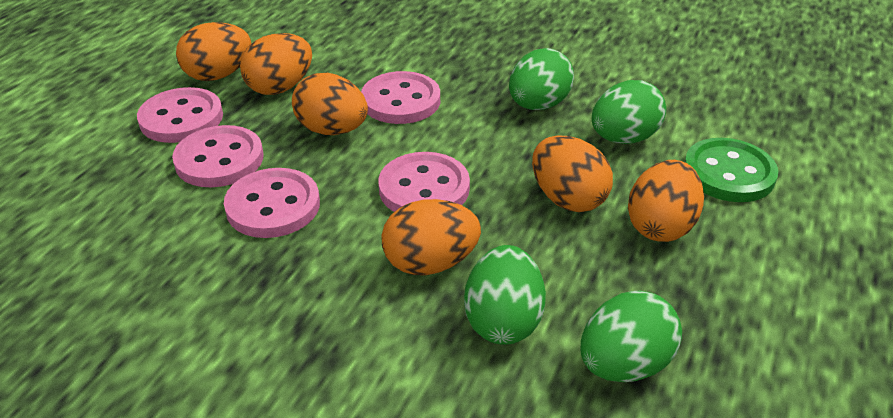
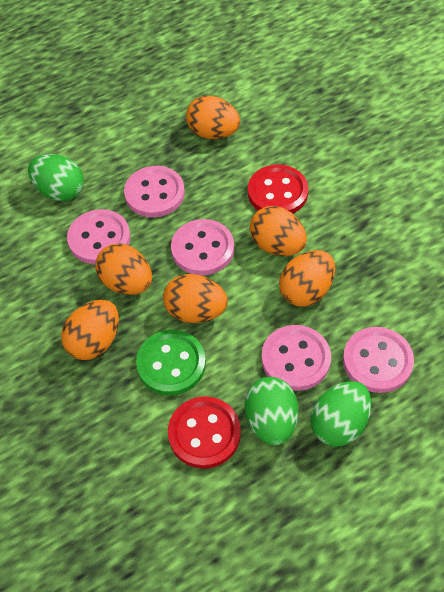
green egg: [464,245,546,345] [509,48,574,110] [581,291,682,382] [592,80,666,144] = 4 -> [28,154,84,201] [245,377,298,445] [311,381,372,447] = 3
red button: none = 0 -> [168,396,241,469] [248,165,308,214] = 2

